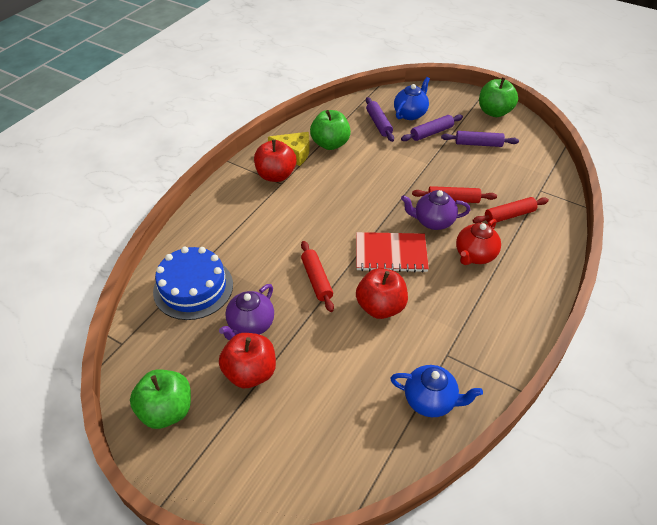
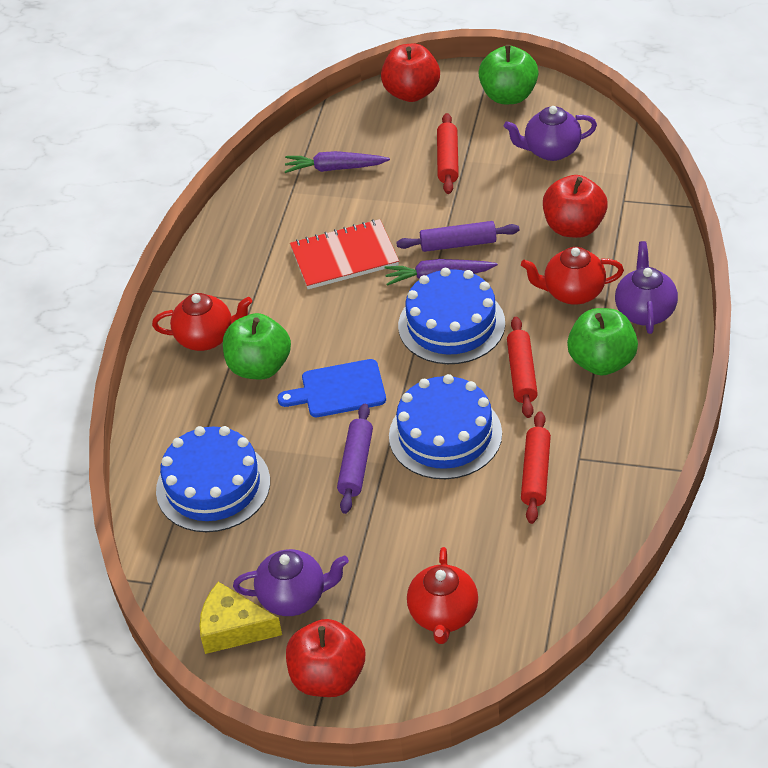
blue cake: [153,247,233,320] = 1 -> [156,426,270,532] [389,374,502,479] [398,268,505,364] = 3
blue cutting board: none = 0 -> [277,359,386,417] = 1
blue teapot: [390,365,483,417] [394,77,430,120] = 2 -> none = 0
purple carrot: none = 0 -> [285,151,390,173] [384,259,498,286] = 2
purple rolling pin: [366,97,394,142] [401,114,463,141] [441,131,519,147] = 3 -> [337,404,373,514] [396,221,519,252] = 2
purple teapot: [219,284,274,340] [401,190,470,230] = 2 -> [233,549,349,616] [504,106,597,161] [615,241,678,334] = 3
red teapot: [456,219,501,265] = 1 -> [152,293,252,351] [407,547,478,644] [521,247,624,305] = 3

